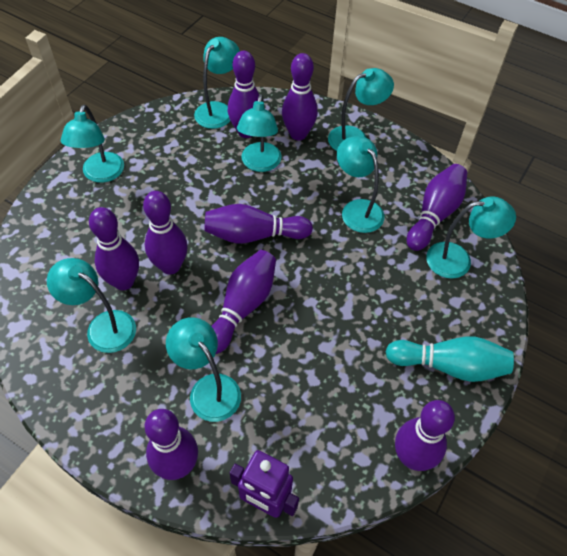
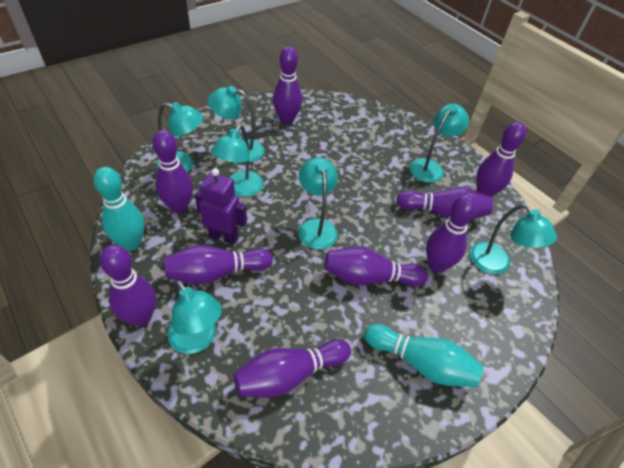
turquoise bowling pin: [385,336,514,382] = 1 -> [93,167,145,251] [364,324,484,387] = 2
turquoise lamp: [47,258,136,353] [61,105,124,183] [166,317,241,422] [194,37,240,129] [237,95,281,172] [328,68,394,151] [337,136,384,233] [426,197,516,279] = 8 -> [157,102,203,172] [167,280,222,354] [208,86,264,162] [211,125,263,197] [298,158,338,249] [410,104,469,183] [470,204,557,274] = 7

